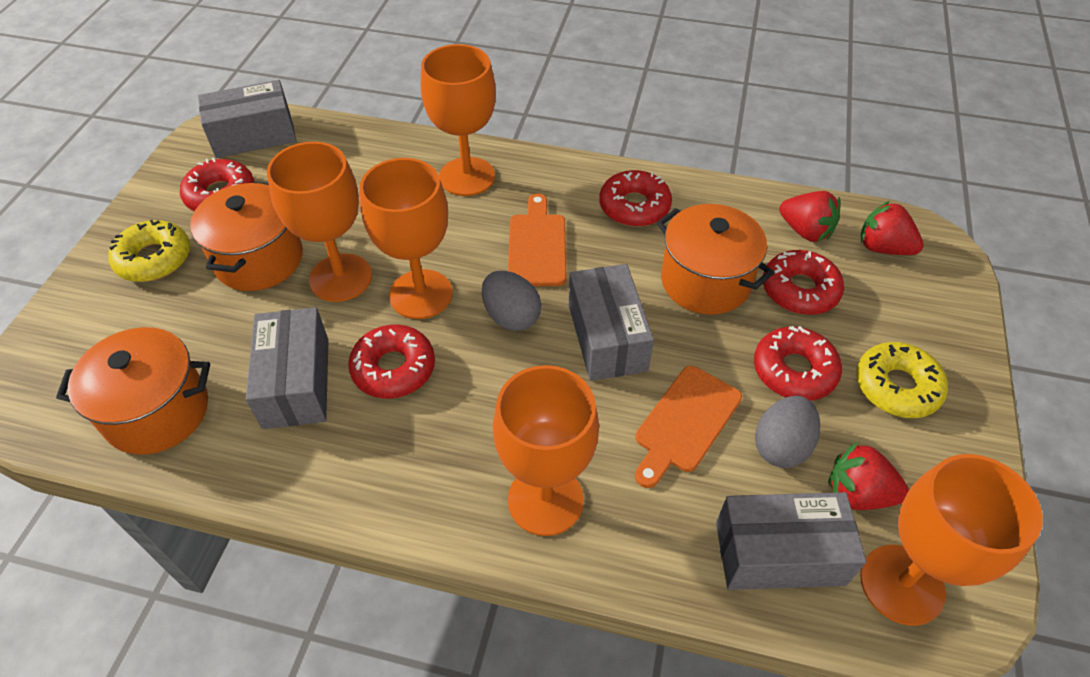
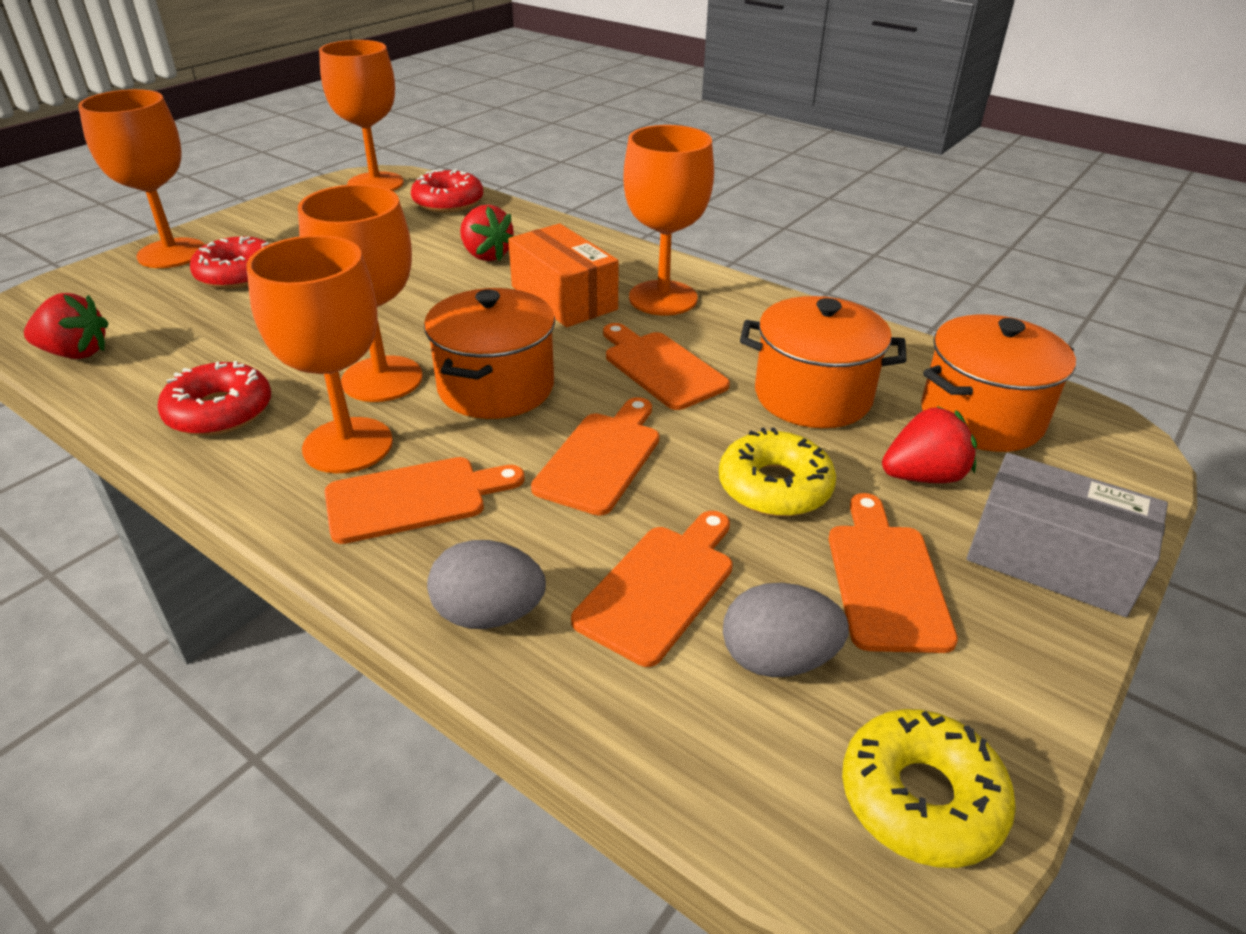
grey box: [198,80,297,158] [246,307,329,429] [569,264,654,381] [716,492,866,590] = 4 -> [967,453,1168,617] = 1
orange box: none = 0 -> [508,223,619,327] = 1
orange cutting board: [508,193,566,286] [635,366,742,488] = 2 -> [325,457,525,544] [531,397,659,516] [571,511,733,667] [603,323,730,410] [829,493,958,653] = 5
red donut: [180,158,254,211] [348,325,435,399] [599,170,672,227] [754,326,842,401] [763,250,844,315] = 5 -> [157,361,271,436] [190,236,270,289] [411,169,483,213] = 3

